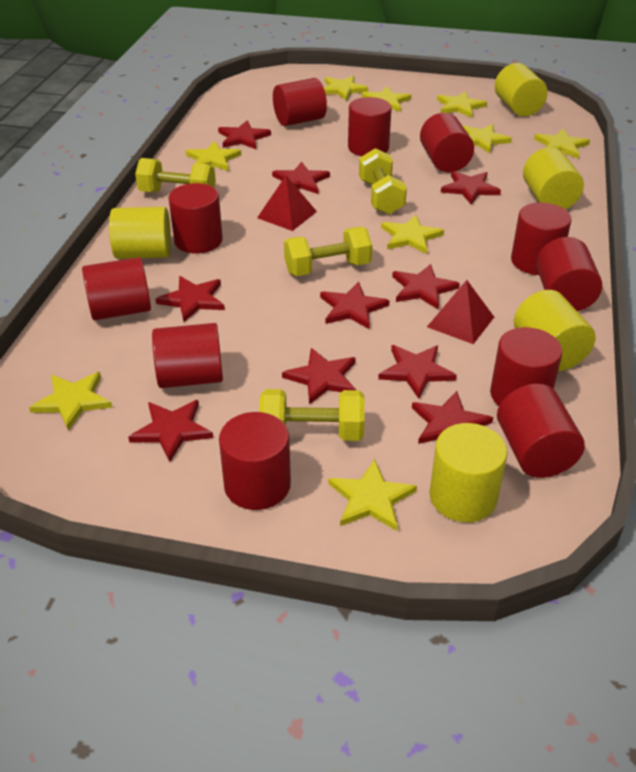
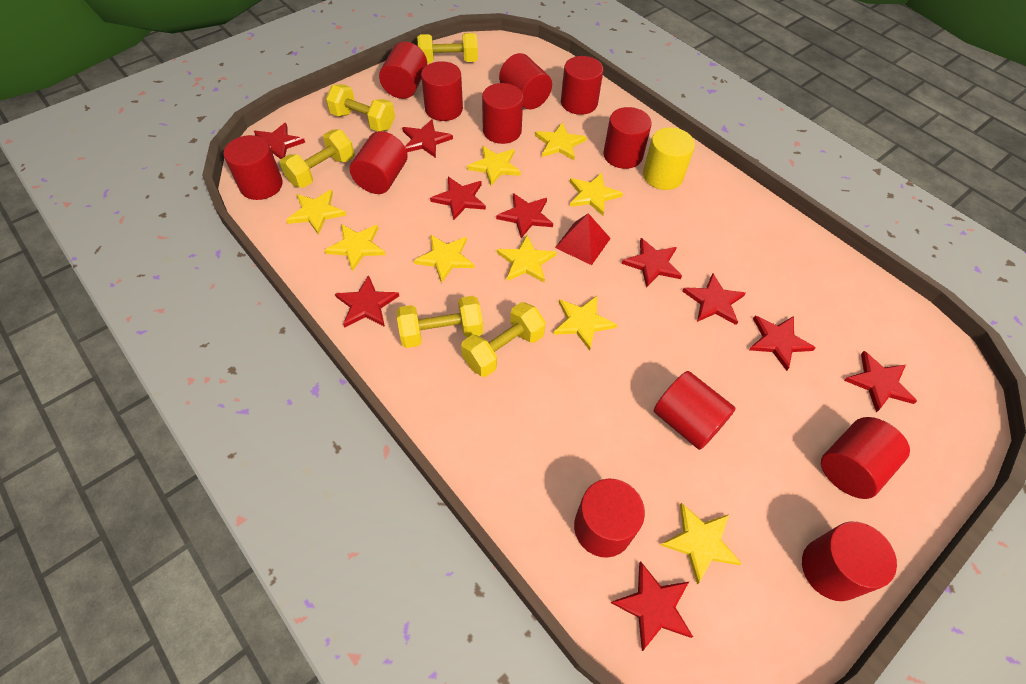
red cylinder: [82,257,151,320] [152,323,223,388] [169,183,223,254] [219,412,291,510] [273,78,327,126] [348,97,392,156] [420,113,474,173] [490,327,562,406] [497,384,585,478] [511,203,572,275] [536,237,602,311] = 11 -> [224,135,283,200] [350,131,408,194] [379,42,427,99] [421,61,463,121] [482,83,523,144] [499,53,552,109] [561,56,603,115] [574,478,645,558] [603,107,652,169] [654,371,736,450] [802,521,897,601] [821,417,910,499] = 12
red pyramid: [257,176,317,231] [427,280,494,344] = 2 -> [555,213,611,265] = 1
yellow cylinder: [109,207,171,259] [429,423,507,522] [495,63,548,117] [514,290,596,371] [523,147,584,209] = 5 -> [643,127,695,190] = 1
yellow dumbbell: [135,158,216,192] [259,389,365,441] [284,227,372,276] [359,148,407,214] = 4 -> [280,130,354,188] [326,84,395,131] [396,296,483,348] [417,33,478,63] [461,302,546,377] = 5

